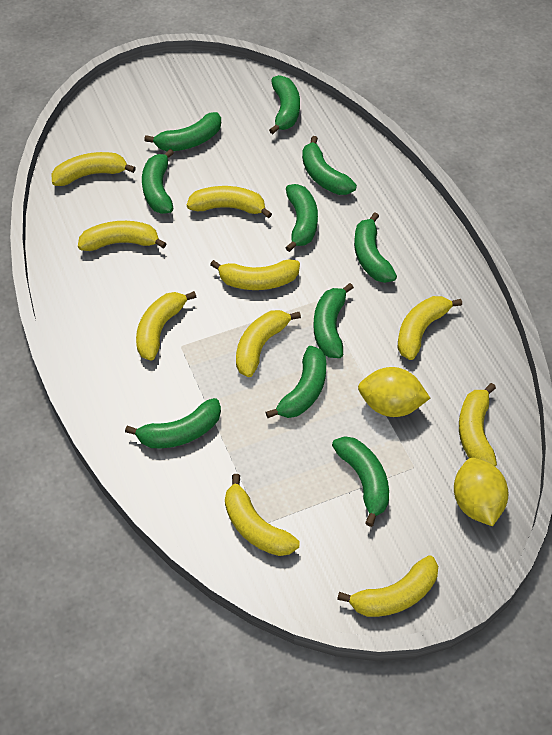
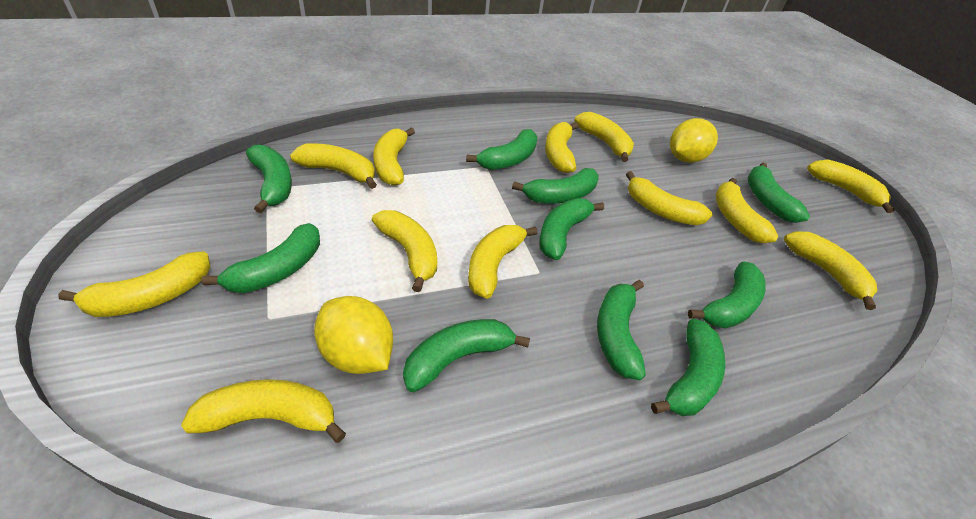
yellow banana: [51,152,136,186] [78,221,167,251] [136,291,196,361] [187,186,272,218] [210,259,300,290] [225,474,299,556] [236,310,301,377] [337,555,438,617] [398,296,462,360] [459,383,497,467] = 10 -> [58,252,211,317] [181,379,346,443] [290,143,377,189] [372,210,437,292] [373,128,415,186] [468,225,538,299] [545,122,578,173] [574,112,634,162] [626,171,713,225] [716,178,778,243] [784,231,877,310] [807,160,895,213] = 12

